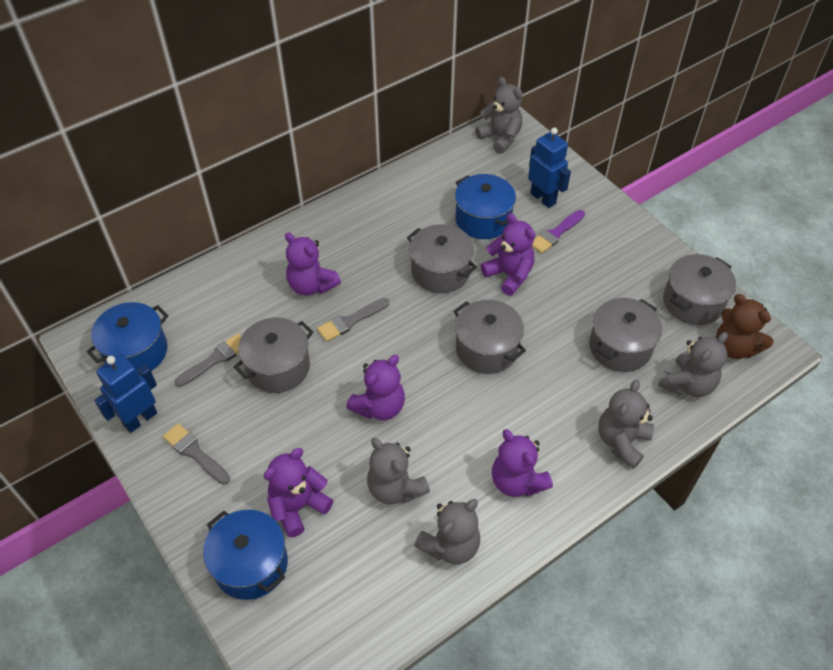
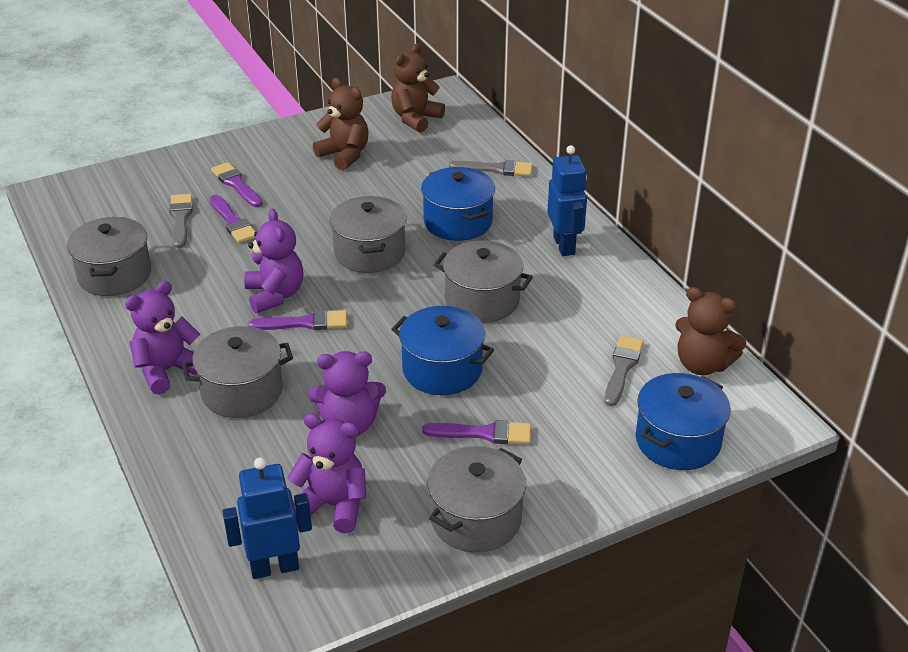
brown teddy bear: [716,294,773,359] = 1 -> [313,78,368,170] [391,43,445,133] [675,287,746,375] = 3
grey teddy bear: [367,438,430,504] [414,499,480,564] [475,77,523,154] [598,380,654,469] [658,332,728,397] = 5 -> none = 0
purple brush: [532,210,585,253] = 1 -> [210,195,256,243] [211,162,263,207] [249,310,347,330] [422,420,531,444] = 4
purple teddy bear: [264,448,333,538] [285,233,341,296] [346,355,405,420] [481,213,535,296] [492,429,553,497] = 5 -> [125,281,200,395] [244,208,303,313] [287,413,366,533] [308,351,386,436] = 4

